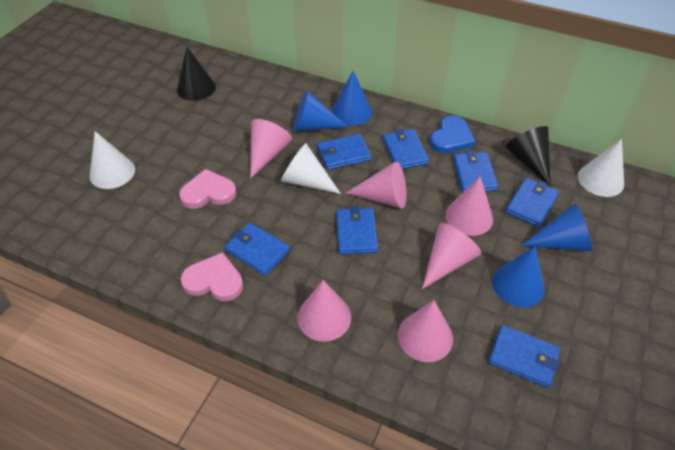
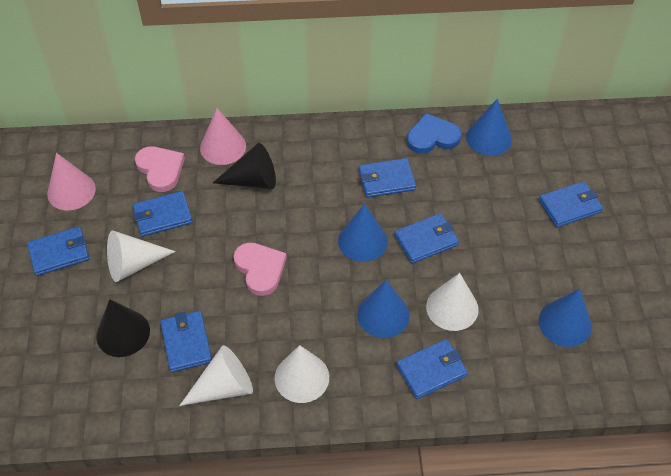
pink cone: [250,119,292,179] [297,280,351,342] [346,162,407,209] [398,300,453,362] [422,223,482,289] [445,176,493,236] = 6 -> [47,153,96,211] [200,108,246,165] = 2
white cone: [90,131,135,189] [281,143,341,194] [578,139,624,197] = 3 -> [107,231,176,282] [179,345,253,406] [275,345,329,403] [426,273,479,331] = 4

